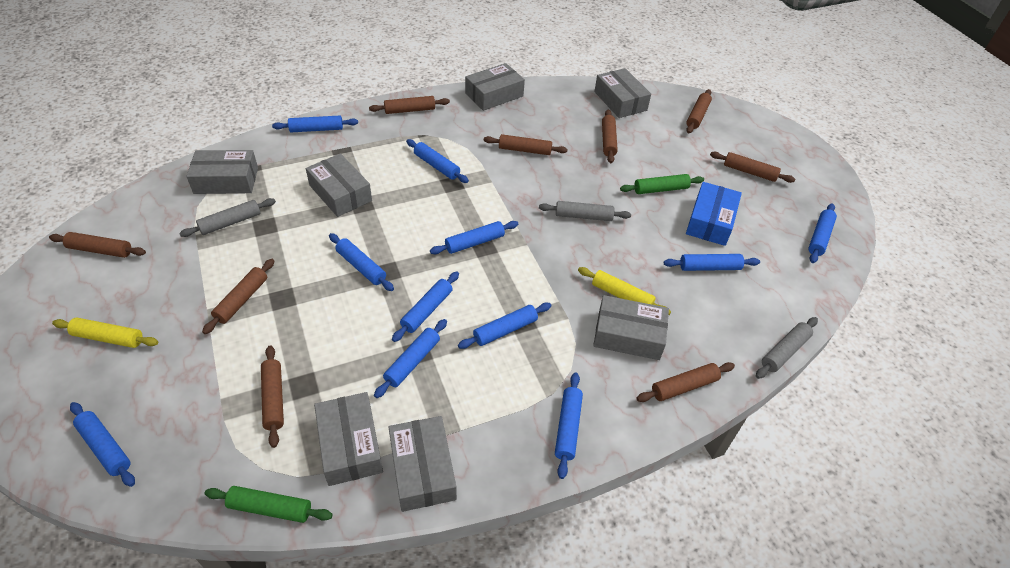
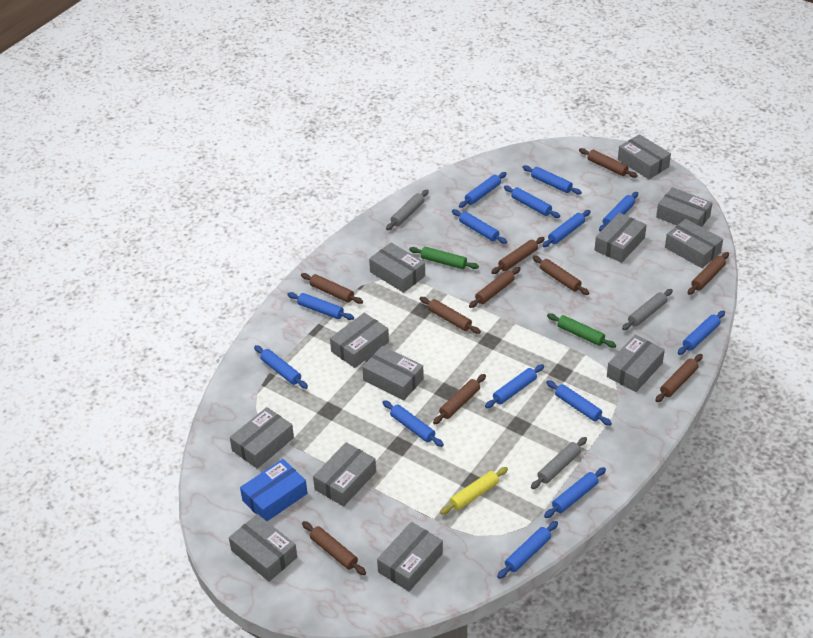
blue rolling pin: [70,402,135,487] [272,116,358,132] [329,233,394,291] [374,319,447,398] [392,271,459,342] [406,139,469,183] [430,221,518,254] [458,303,551,349] [555,372,583,479] [664,254,760,271] [808,203,837,263] = 11 -> [254,345,308,389] [287,292,354,320] [382,400,444,447] [452,209,507,244] [459,172,507,208] [485,364,544,408] [497,521,558,579] [504,185,560,218] [523,165,582,195] [542,210,591,247] [544,467,606,518] [546,380,612,426] [599,192,638,232] [678,311,725,355] = 14
brown rolling pin: [49,232,146,258] [202,259,274,334] [261,345,284,448] [369,96,450,114] [484,134,568,155] [602,110,618,163] [636,362,735,402] [686,89,712,133] [710,152,795,183] = 9 -> [301,273,363,304] [302,521,366,575] [420,297,481,334] [433,374,486,424] [469,267,521,308] [491,237,545,274] [532,256,589,295] [579,148,638,178] [655,354,703,402] [688,252,729,295] = 10
grey box: [186,150,258,194] [306,153,372,217] [314,392,383,486] [388,416,457,512] [465,63,525,111] [593,295,669,360] [594,68,651,118] = 7 -> [229,514,297,582] [230,407,294,469] [313,442,376,507] [330,313,389,368] [362,346,424,401] [369,242,425,293] [377,522,443,592] [594,213,647,263] [607,335,665,392] [618,134,671,179] [656,187,713,227] [665,219,723,268] = 12
yellow rolling pin: [52,318,158,348] [578,267,671,315] = 2 -> [440,467,508,514] = 1

